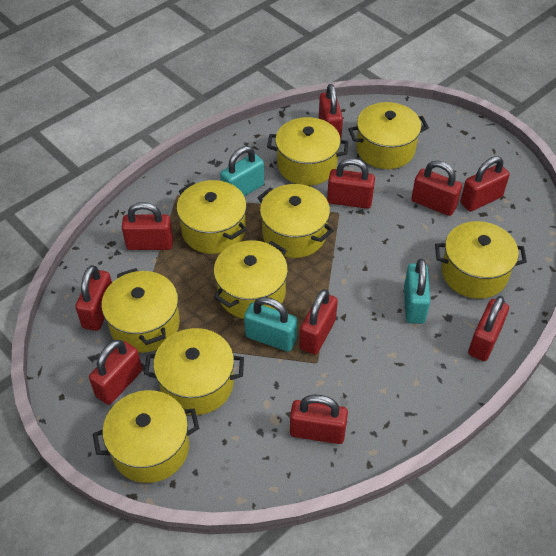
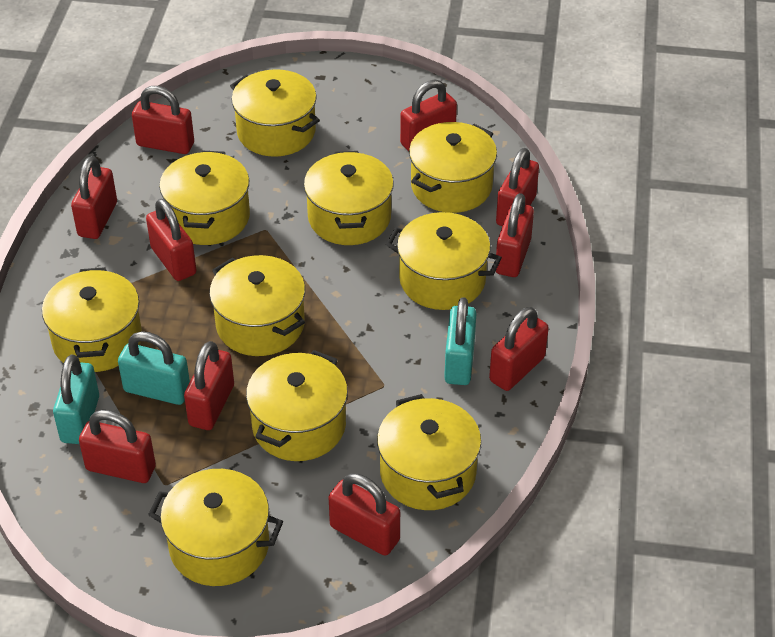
yellow pot: [93,390,199,483] [102,268,180,353] [144,328,244,415] [177,180,247,254] [214,240,288,319] [257,184,334,258] [267,117,348,186] [348,102,429,169] [435,221,527,299] = 9 -> [42,267,142,372] [148,469,283,586] [159,150,250,245] [209,255,305,356] [230,69,320,157] [246,350,348,461] [304,151,394,245] [377,394,481,510] [386,212,502,310] [409,122,497,213] = 10

